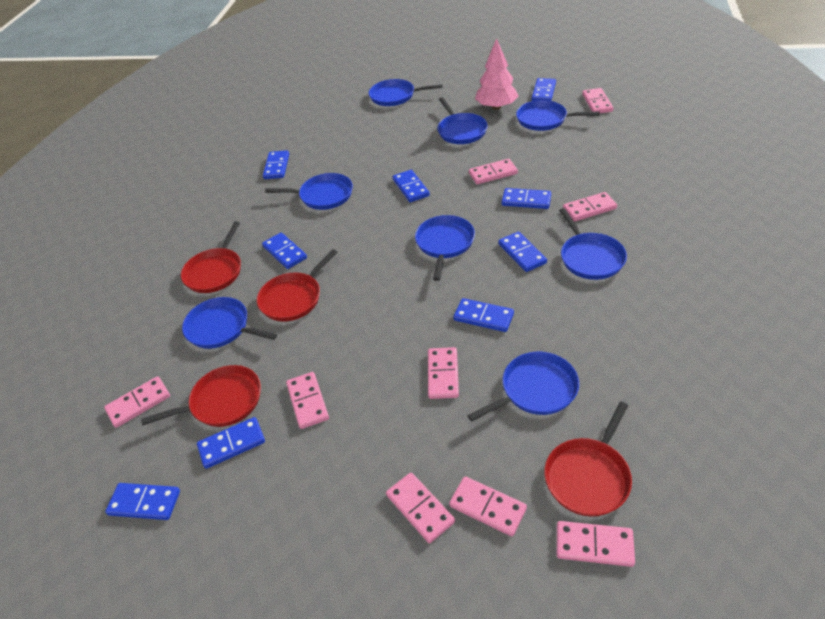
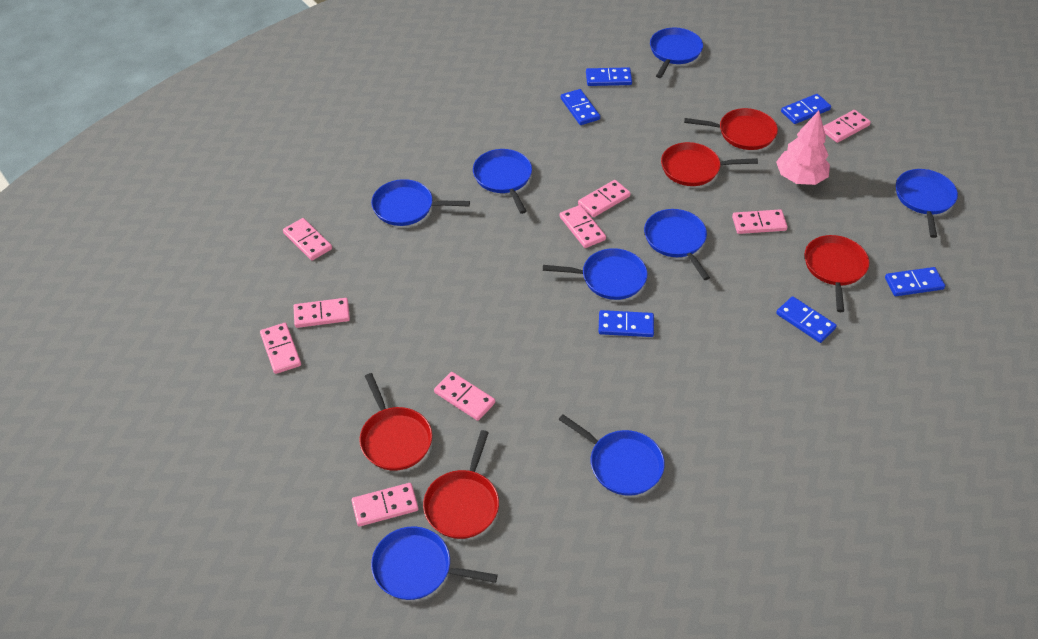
blue domino: [105,483,180,520] [197,417,265,469] [262,233,307,269] [263,150,289,179] [393,170,430,202] [453,298,514,332] [498,232,547,272] [502,188,551,209] [532,78,556,101] = 9 -> [561,89,600,125] [586,67,632,86] [599,310,654,337] [776,296,837,343] [781,94,831,124] [885,267,945,296] = 6
red pan: [141,365,261,427] [181,222,241,293] [257,249,338,322] [544,402,632,517] = 4 -> [359,373,432,471] [423,430,499,539] [661,142,758,186] [684,108,778,150] [805,235,869,312] = 5

